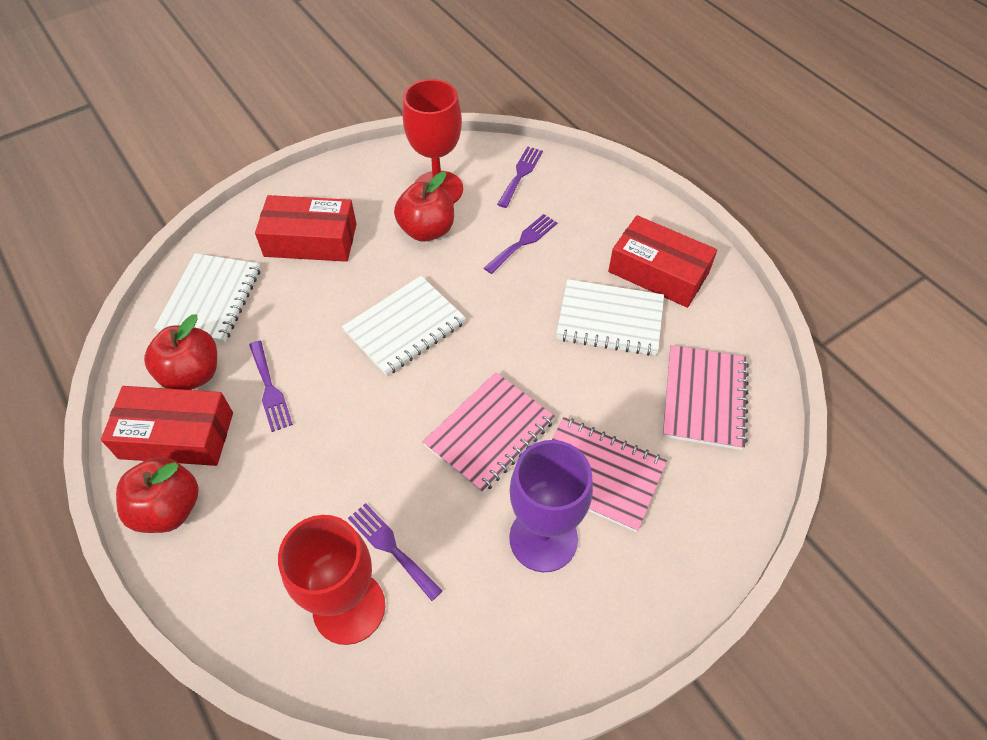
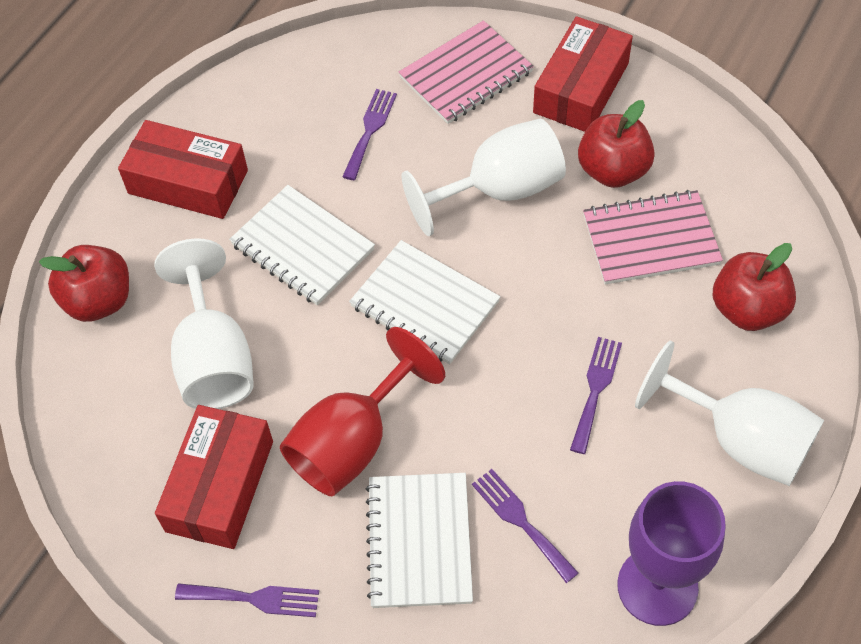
pink notebook: [423,372,555,493] [552,417,667,532] [663,345,749,450] = 3 -> [398,20,534,124] [583,190,723,285] = 2
red goblet: [278,515,385,645] [403,79,463,204] = 2 -> [280,327,445,496] = 1
white goblet: none = 0 -> [155,238,254,409] [402,118,566,236] [635,340,824,486] = 3

